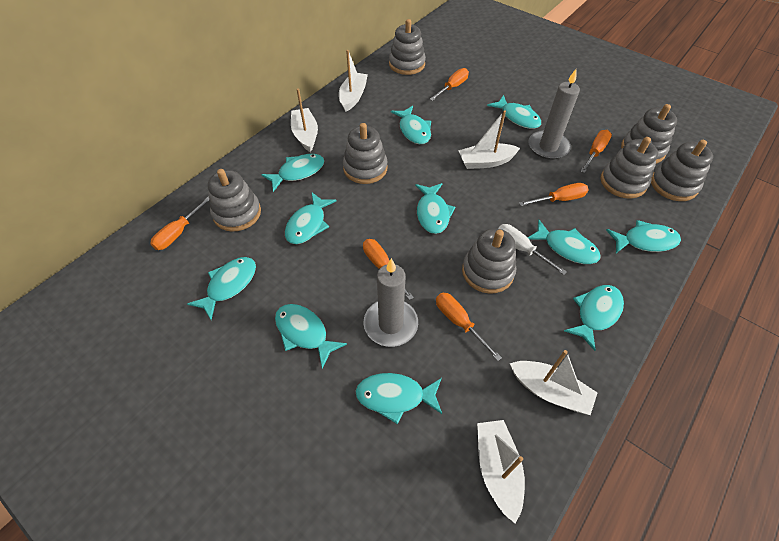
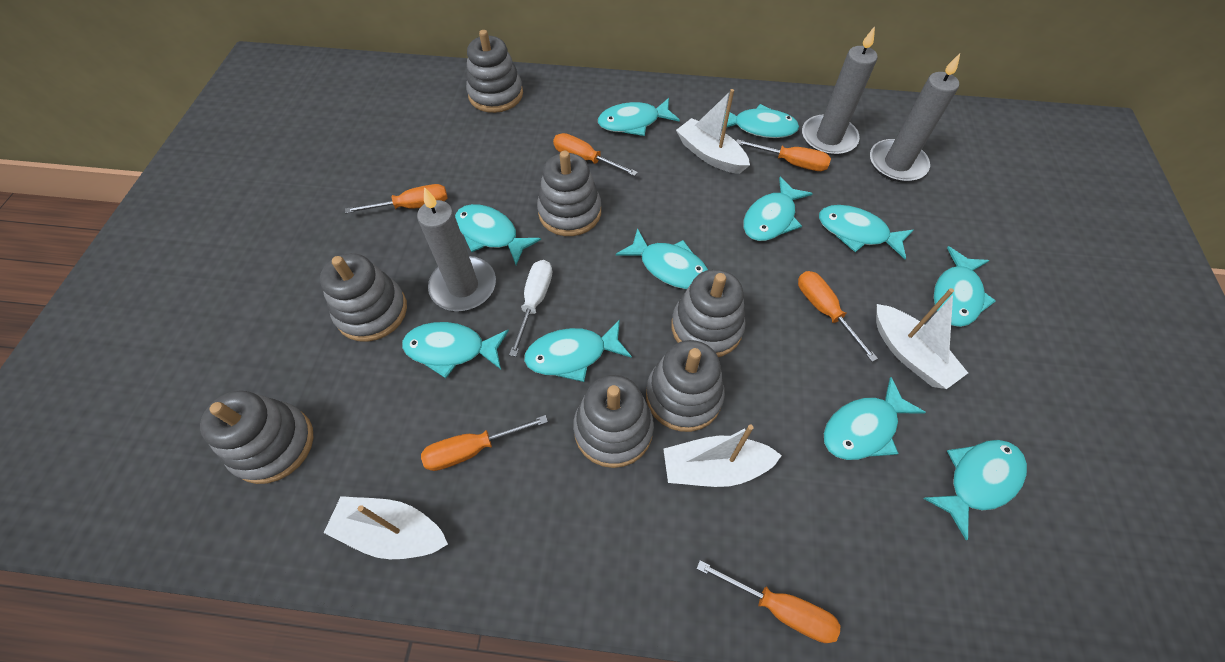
grey candle: [364,258,418,347] [528,69,580,160] = 2 -> [417,187,496,311] [802,26,877,156] [870,54,960,182] = 3
white boat: [291,88,318,152] [339,50,368,112] [458,110,520,169] [477,420,525,523] [510,350,598,415] = 5 -> [324,496,448,559] [663,425,782,487] [676,89,750,174] [876,288,968,389] = 4

